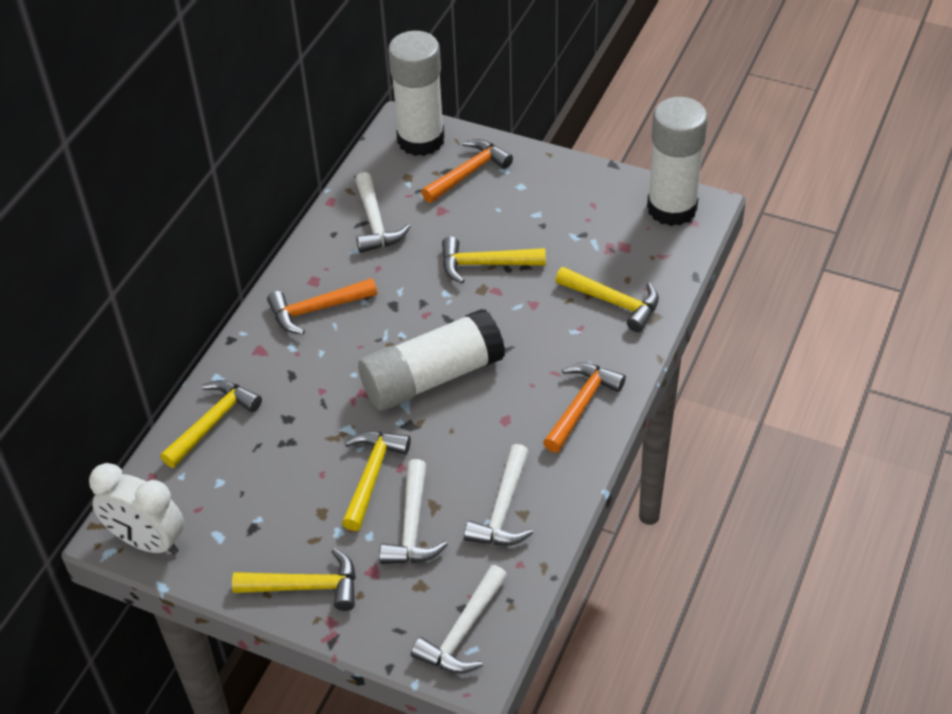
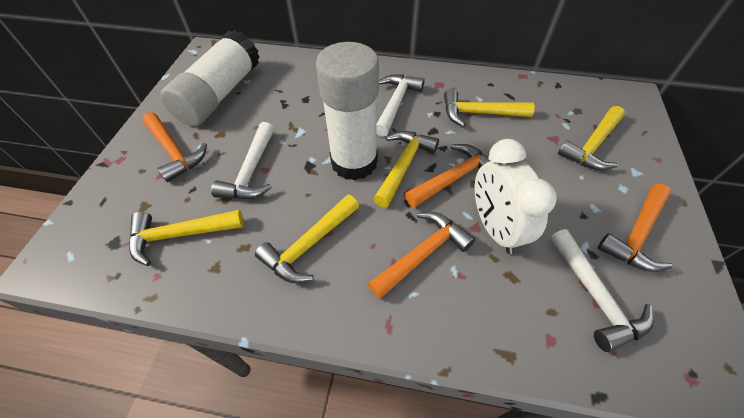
orange hammer: [267,278,377,335] [421,139,513,203] [543,363,626,453] = 3 -> [142,112,207,182] [368,212,475,299] [405,144,490,208] [598,184,673,272] = 4
white glue stick: [358,309,505,411] [388,31,445,156] [647,97,708,226] = 3 -> [160,30,260,127] [316,42,379,180] = 2
white hammer: [355,172,411,253] [379,459,448,564] [411,565,507,674] [464,444,533,545] = 4 -> [211,122,274,199] [377,75,425,137] [550,229,653,352] = 3

